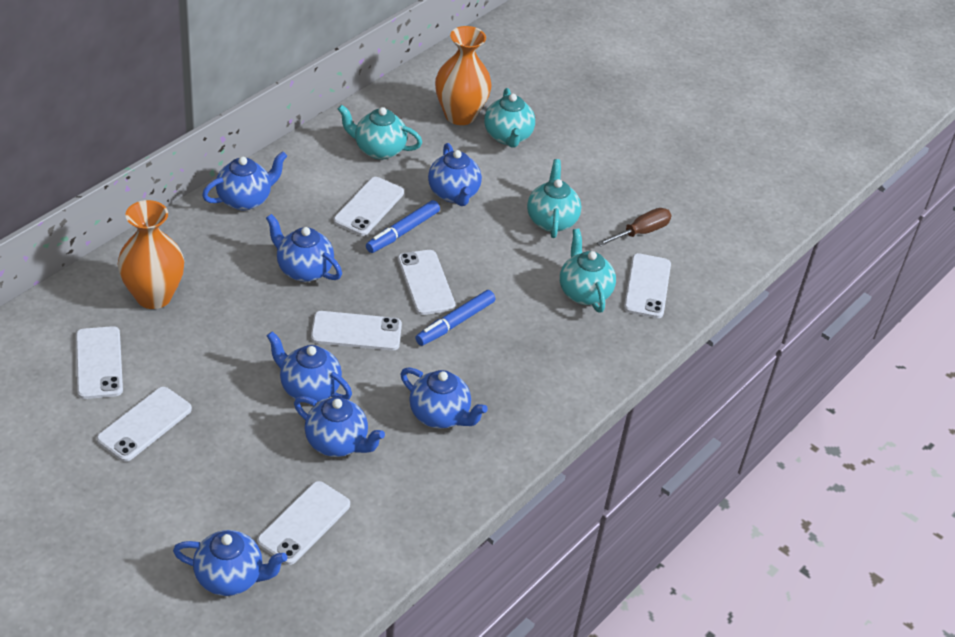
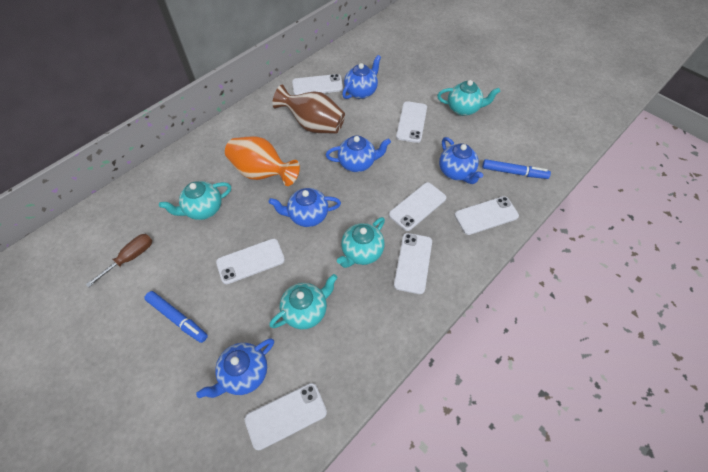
blue teapot: [173,530,287,596] [202,151,287,211] [266,214,342,282] [267,331,352,403] [294,396,385,457] [400,367,488,429] [428,143,482,206] = 7 -> [196,338,274,398] [269,188,341,227] [326,135,391,172] [342,55,381,99] [439,137,483,184] = 5
brown vase: none = 0 -> [272,85,345,134] = 1
orange vase: [117,200,184,309] [435,26,492,125] = 2 -> [225,136,300,186] = 1

